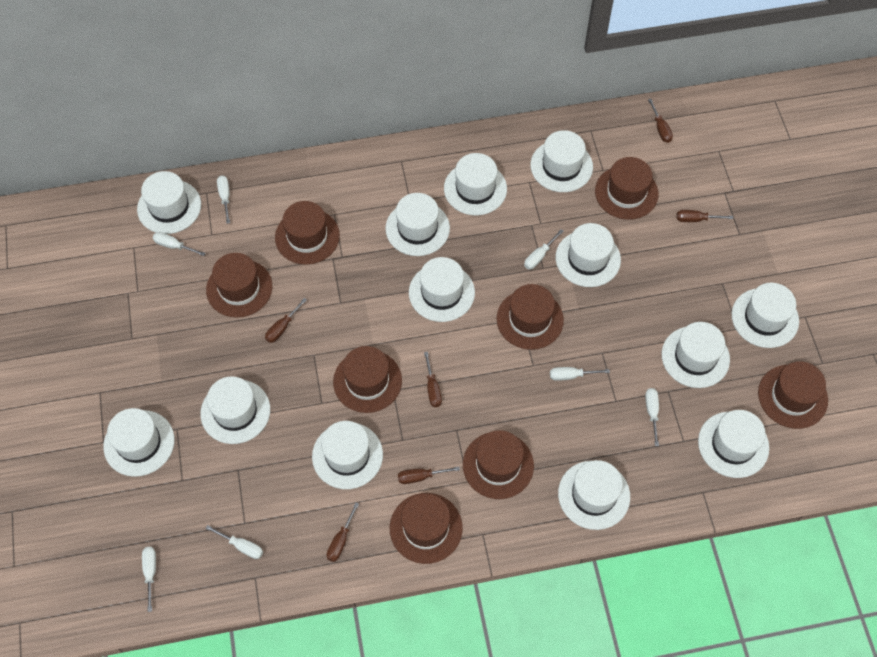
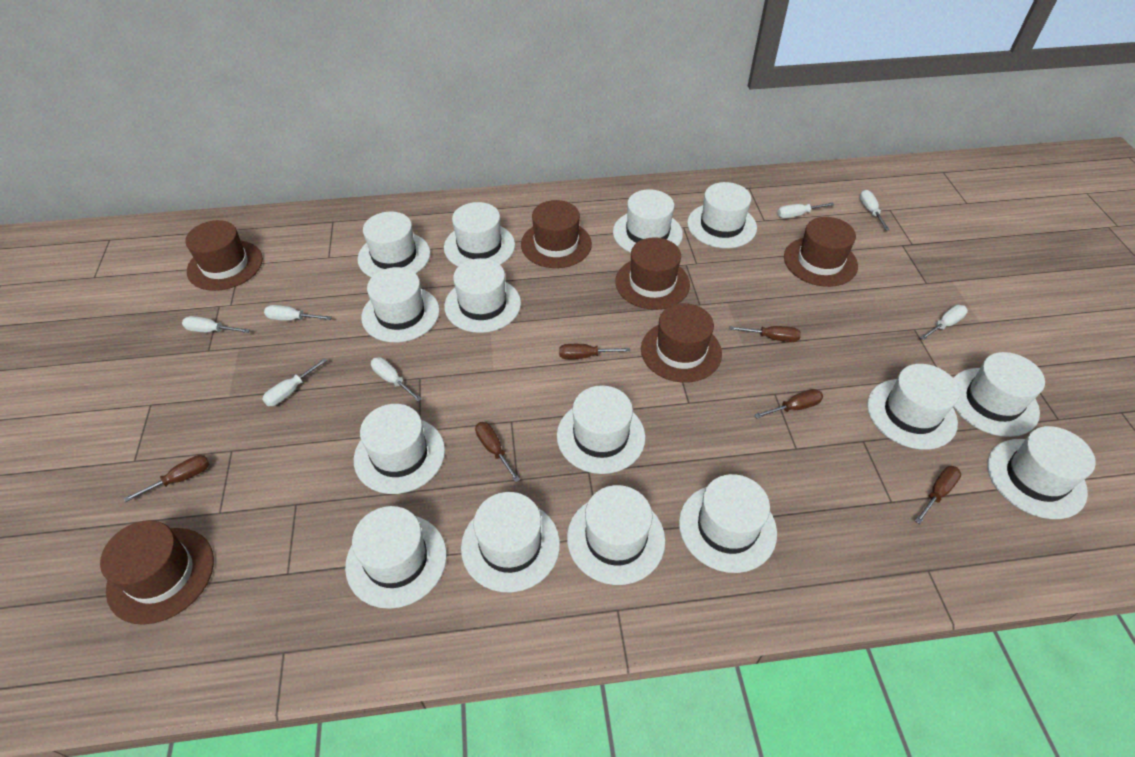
brown hat: [206,253,272,318] [275,201,340,265] [333,346,402,413] [390,493,463,564] [463,430,534,499] [497,284,564,350] [595,157,659,220] [758,361,828,429] = 8 -> [100,520,214,625] [185,220,263,291] [521,200,592,268] [615,237,690,310] [641,303,722,383] [784,217,858,287] = 6
white hat: [103,408,175,477] [137,171,201,234] [200,376,270,444] [312,421,383,489] [385,193,450,256] [409,257,475,322] [444,153,507,215] [530,130,593,192] [556,223,621,287] [558,460,630,530] [662,322,730,388] [698,410,769,478] [732,283,799,348] = 13 -> [345,506,447,609] [354,404,445,494] [358,212,430,278] [361,267,440,343] [444,202,515,267] [444,258,521,333] [461,492,560,592] [557,385,645,474] [567,485,665,585] [613,189,683,253] [679,474,777,573] [687,182,757,248] [867,364,960,450] [953,352,1045,437] [987,426,1096,519] = 15

